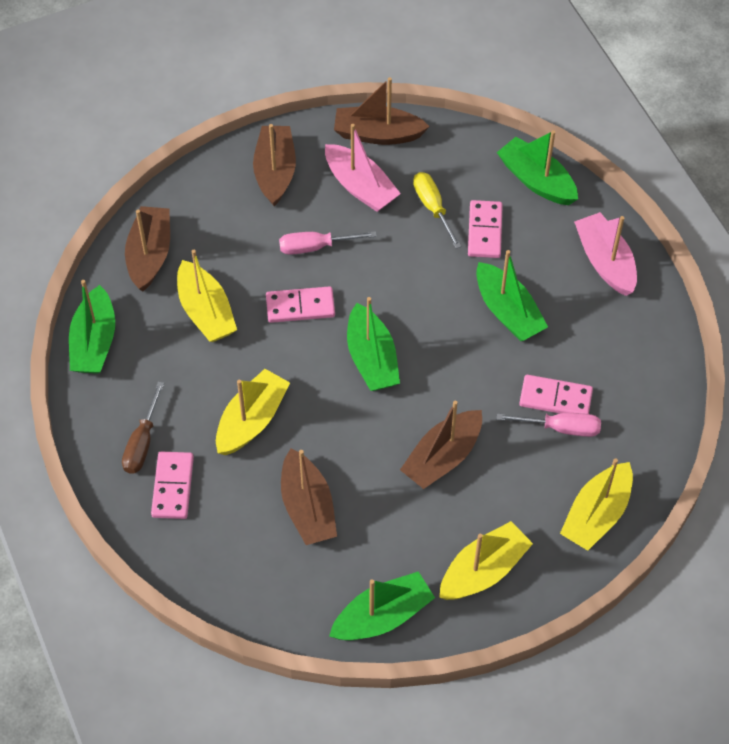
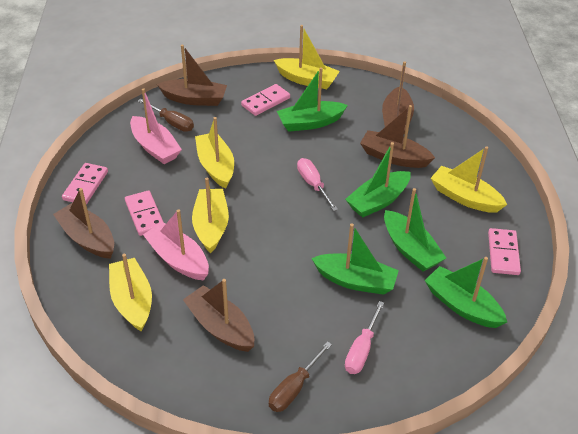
brown screwdriver: [122,381,164,474] = 1 -> [138,99,194,132] [269,341,332,412] = 2
yellow boat: [177,250,237,342] [216,369,290,455] [439,521,533,600] [560,458,633,551] = 4 -> [109,254,152,332] [192,178,229,253] [195,117,234,189] [274,25,340,89] [430,146,507,213] = 5
yellow screwdriver: [413,172,462,249] = 1 -> none = 0

